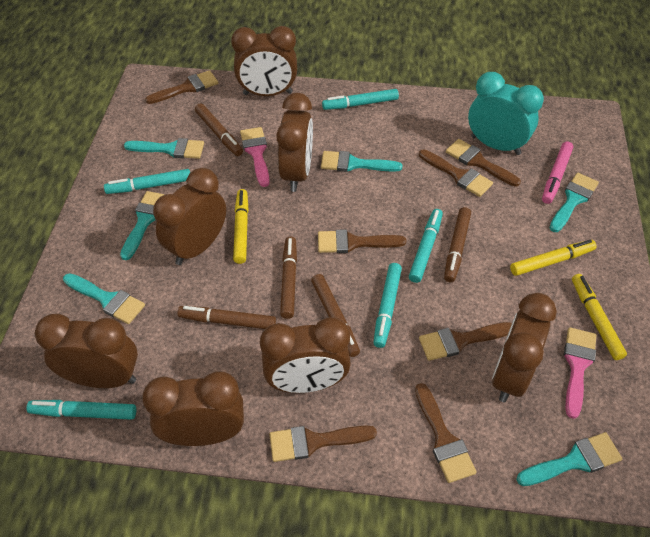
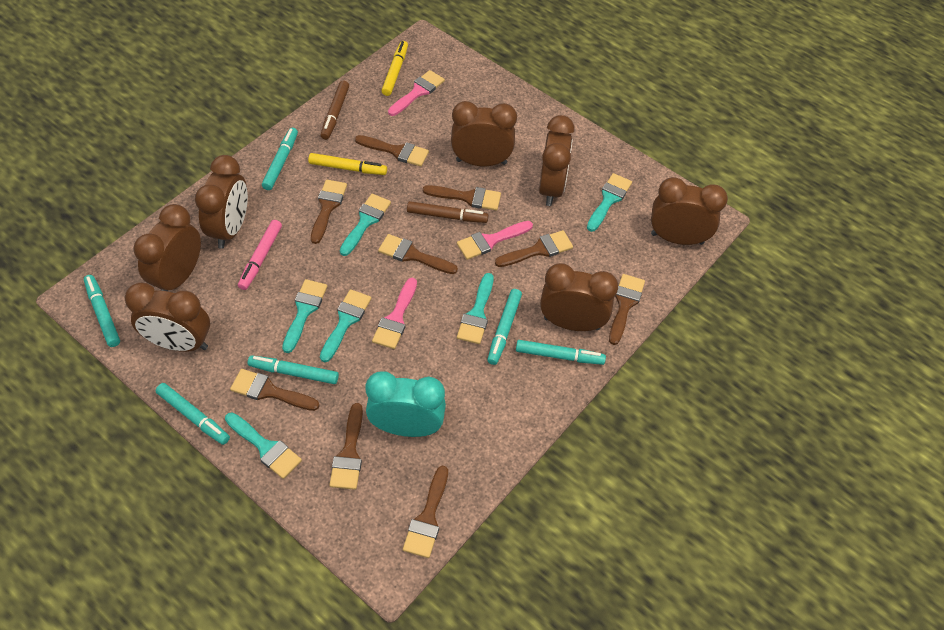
brown brush: [145,70,218,104] [269,426,377,462] [318,230,406,253] [415,383,477,483] [419,149,493,197] [419,322,512,361] [446,139,521,187] = 7 -> [230,369,320,411] [311,180,347,244] [329,403,363,490] [355,135,429,167] [378,234,458,274] [403,465,448,558] [423,185,501,210] [495,230,573,267] [609,274,645,345] = 9
brown marker: [177,306,276,329] [195,103,243,156] [280,236,297,319] [311,274,360,357] [444,207,471,282] = 5 -> [321,81,349,140] [407,201,489,223] = 2
pink brush: [240,127,270,187] [564,327,596,419] = 2 -> [372,278,417,349] [388,70,445,116] [457,221,533,260] = 3
turquoise marker: [26,400,136,420] [104,169,190,194] [322,89,399,110] [373,263,402,348] [409,209,443,283] = 5 -> [84,275,120,347] [156,383,230,445] [248,355,339,384] [262,128,298,190] [487,289,522,365] [516,340,606,365] = 6
yellow marker: [233,189,249,264] [510,240,597,276] [572,274,627,360] = 3 -> [308,153,387,175] [382,41,408,96] = 2

